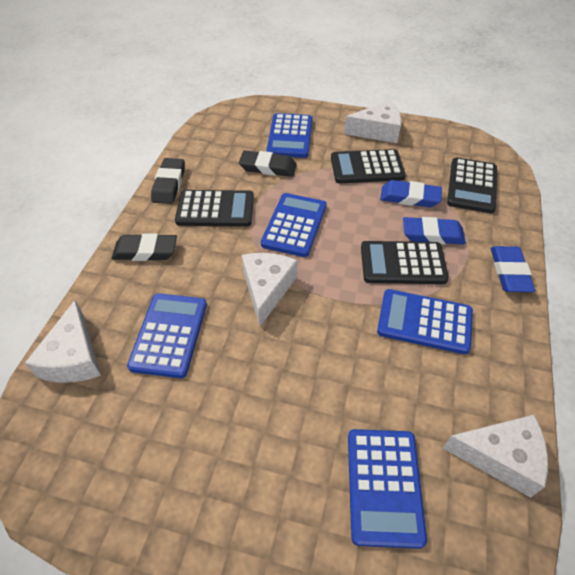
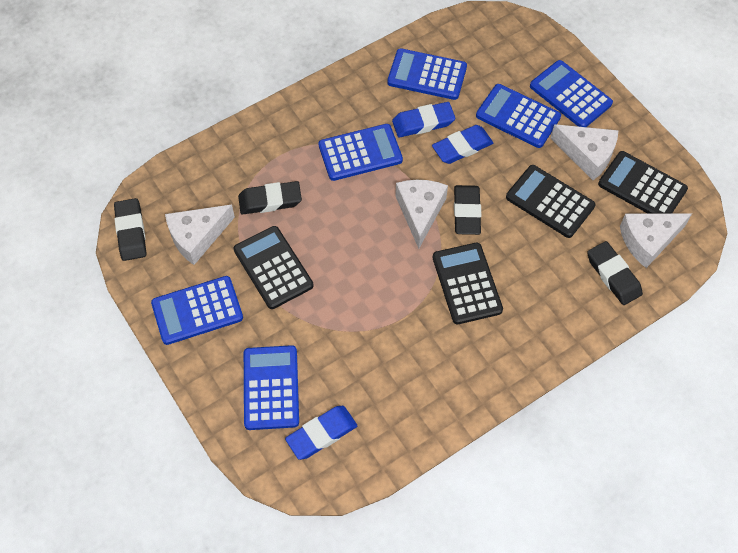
black eraser: [112,233,177,261] [151,158,185,204] [239,150,297,177] = 3 -> [114,198,146,261] [238,181,302,214] [454,185,481,235] [587,241,643,305] = 4
blue calculator: [127,293,207,378] [261,193,326,257] [267,113,313,158] [348,429,427,549] [377,289,473,354] = 5 -> [151,276,243,345] [244,345,299,430] [318,124,403,181] [387,48,467,100] [476,84,561,148] [530,60,613,127] = 6

